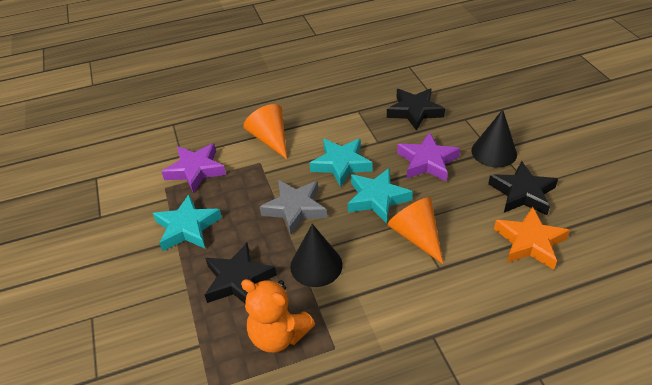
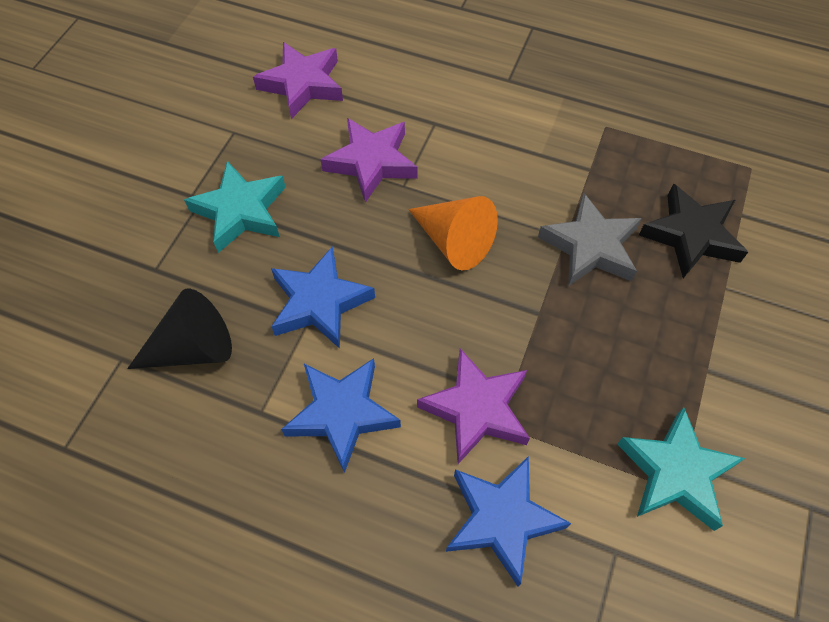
black cone: [290,224,343,287] [472,110,517,168] = 2 -> [127,288,232,369] = 1
black star: [205,243,277,303] [387,88,445,131] [488,161,558,215] = 3 -> [639,184,748,278] = 1
blue star: none = 0 -> [271,246,375,349] [281,358,401,473] [446,456,571,587] = 3
orange cone: [244,104,287,159] [387,197,443,264] = 2 -> [408,196,498,271] = 1
orange star: [494,206,570,270] = 1 -> none = 0
orange teddy bear: [241,279,315,353] = 1 -> none = 0
purple star: [162,143,226,193] [397,132,460,182] = 2 -> [253,42,343,119] [320,118,417,203] [417,348,530,464] = 3
turquoise star: [153,194,222,251] [309,138,373,187] [348,168,413,223] = 3 -> [184,161,286,253] [617,407,745,531] = 2

